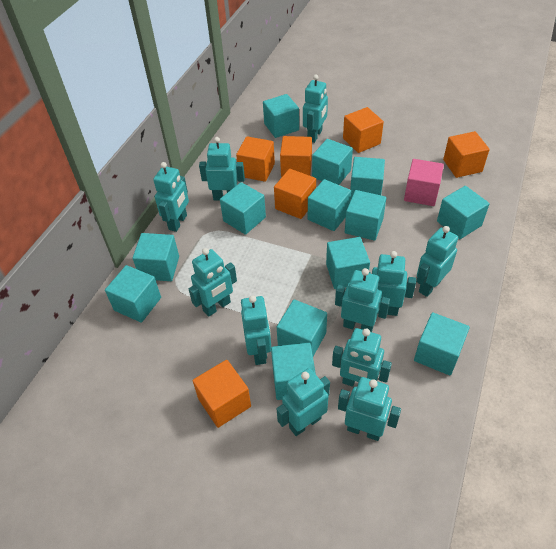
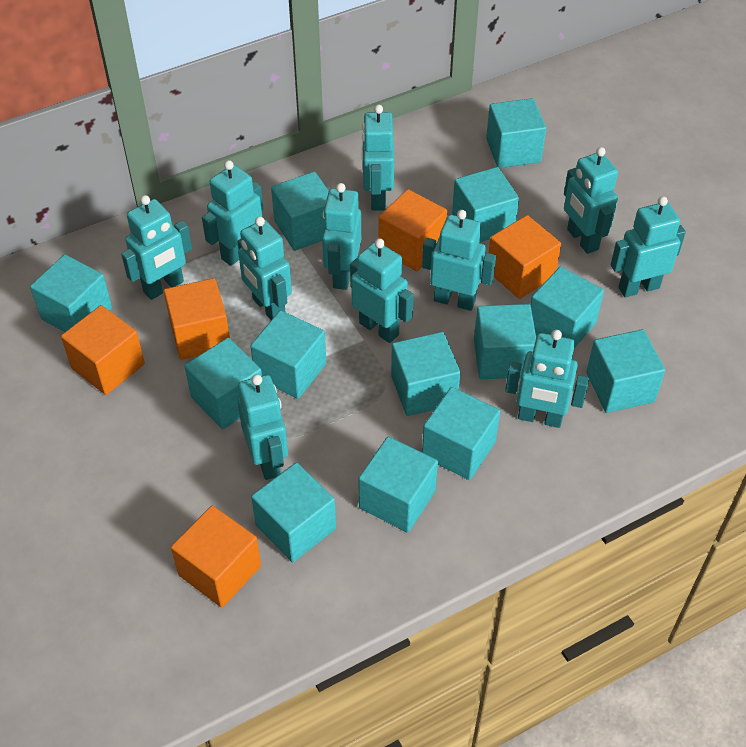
orange cube: [193,360,251,428] [236,136,275,182] [274,169,316,219] [280,136,312,177] [343,107,384,153] [443,131,490,178] = 6 -> [61,305,145,395] [164,278,230,360] [171,505,261,608] [378,189,447,271] [489,215,561,299] = 5
pink cube: [404,159,444,206] = 1 -> none = 0

